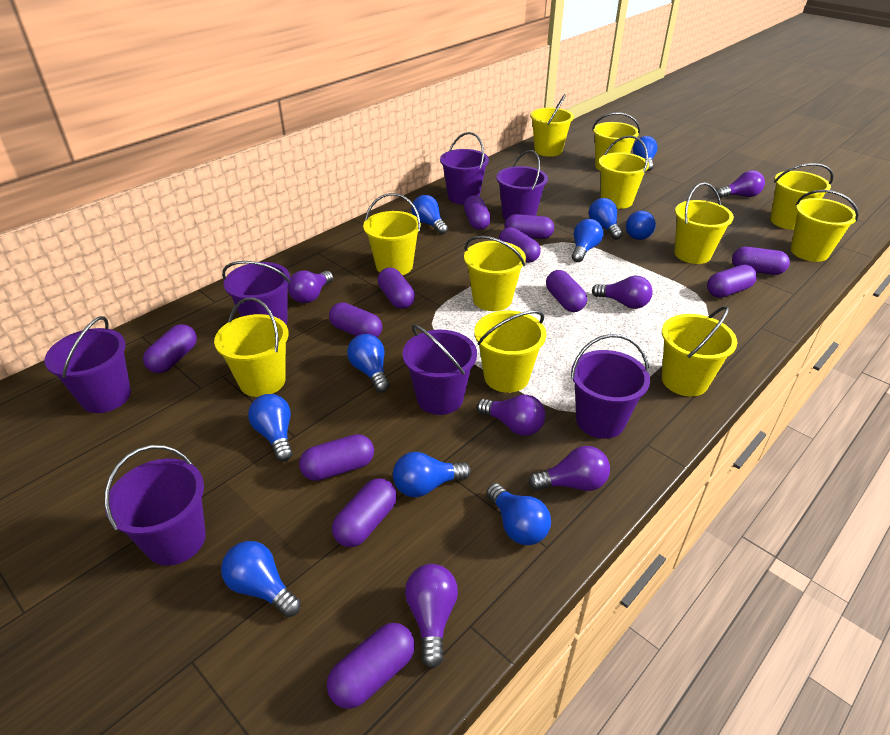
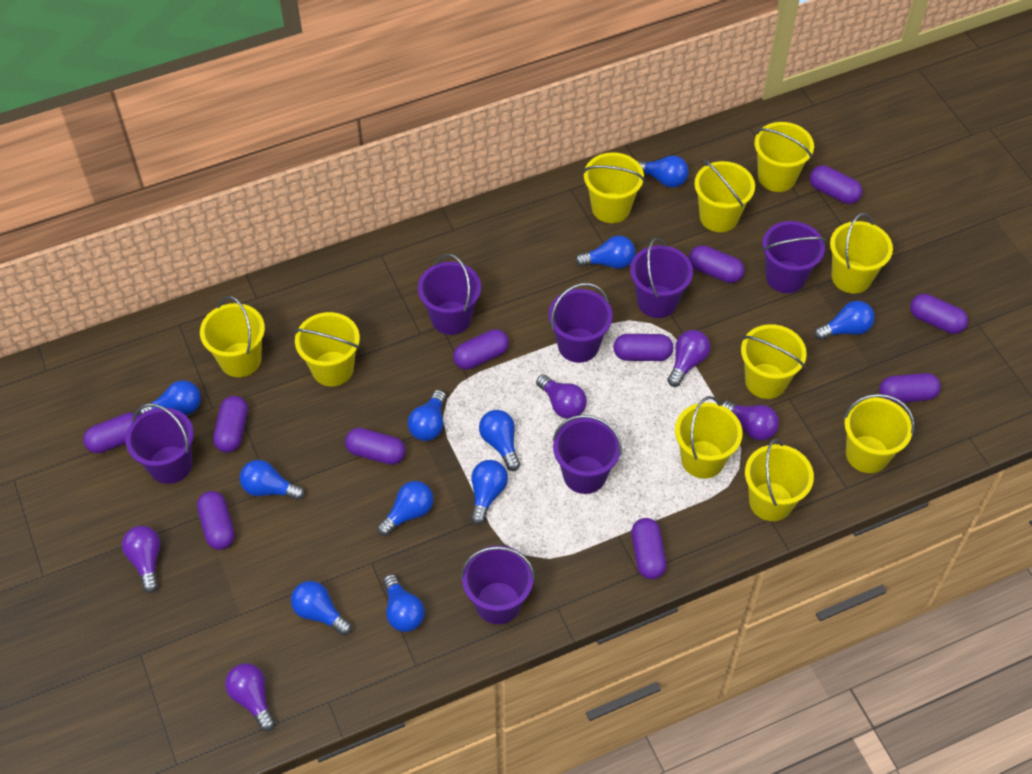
blue light bulb: [221,541,301,617] [248,394,293,462] [347,334,390,392] [393,452,471,497] [411,195,448,235] [486,483,551,545] [572,219,603,262] [589,198,623,240] [626,211,656,240] [633,136,658,171] = 10 -> [139,380,201,415] [240,460,305,501] [291,581,352,636] [377,481,434,536] [383,574,425,632] [408,390,446,441] [471,460,508,525] [479,410,520,471] [575,235,635,269] [637,155,689,188] [814,301,875,340] = 11
purple capsule: [143,324,197,373] [299,434,374,481] [327,623,415,709] [329,302,382,337] [332,478,397,547] [378,268,415,309] [464,195,491,230] [499,227,541,263] [505,214,554,239] [546,270,587,312] [707,265,757,298] [732,247,790,275] = 12 -> [83,412,139,453] [197,491,235,550] [213,396,248,453] [345,428,406,465] [453,329,509,370] [613,334,673,361] [631,518,666,579] [689,245,745,283] [810,166,862,204] [879,373,941,403] [910,294,968,334] = 11
purple light bulb: [288,270,333,303] [405,564,458,669] [477,395,546,436] [528,446,610,491] [592,276,653,309] [717,170,765,198] = 6 -> [122,526,160,593] [225,663,275,731] [536,374,587,419] [667,330,710,387] [721,400,779,441] = 5
yellow bucket: [214,297,289,397] [363,193,421,275] [464,236,526,311] [474,310,546,393] [530,94,574,157] [592,112,640,171] [599,135,649,209] [662,306,737,397] [674,182,734,264] [770,163,834,230] [791,190,859,262] = 11 -> [200,296,265,377] [294,312,360,386] [583,152,645,223] [675,396,743,479] [694,160,755,232] [741,324,807,399] [745,439,814,521] [754,122,814,192] [830,213,893,294] [844,394,915,473] = 10

